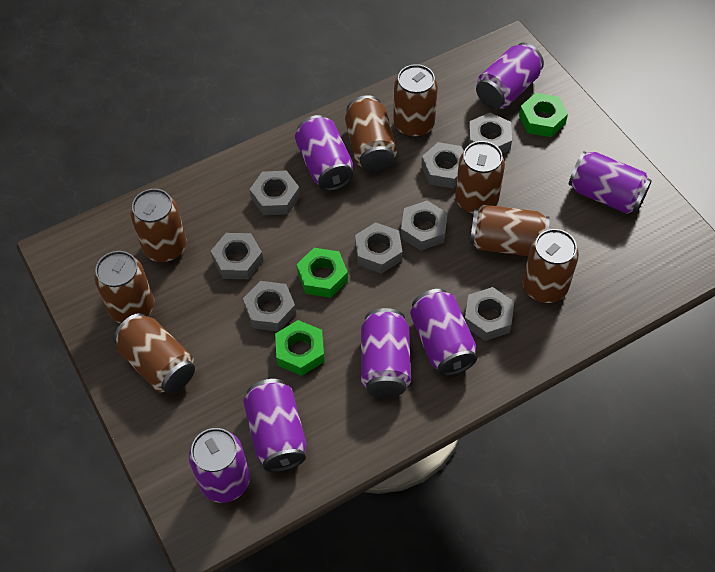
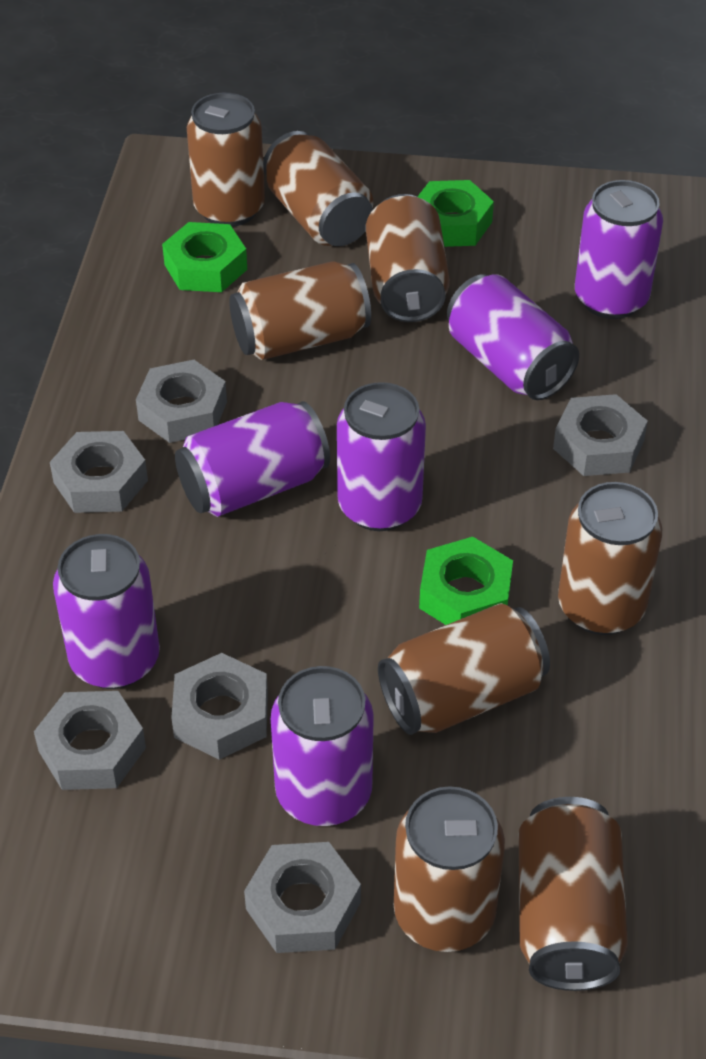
grey nut: [211,233,263,279] [243,281,296,332] [250,170,300,215] [355,222,402,274] [401,201,448,251] [421,142,464,188] [465,287,514,341] [468,113,512,154] = 8 -> [34,691,146,790] [50,431,148,513] [136,360,227,443] [171,653,268,760] [244,842,361,953] [553,394,648,476] = 6
purple can: [189,428,250,503] [243,379,307,472] [295,115,354,191] [361,308,411,398] [410,289,477,376] [476,43,544,109] [569,151,652,214] = 7 -> [53,534,160,689] [175,401,330,517] [271,666,374,826] [337,382,426,531] [447,274,579,400] [575,180,663,319] = 6

